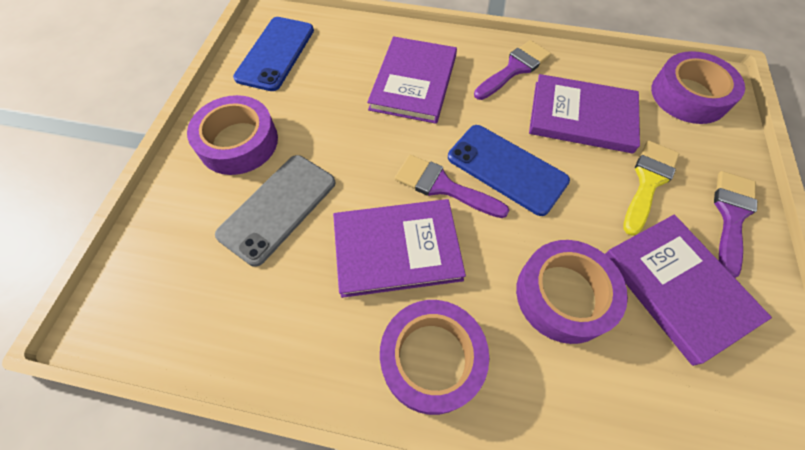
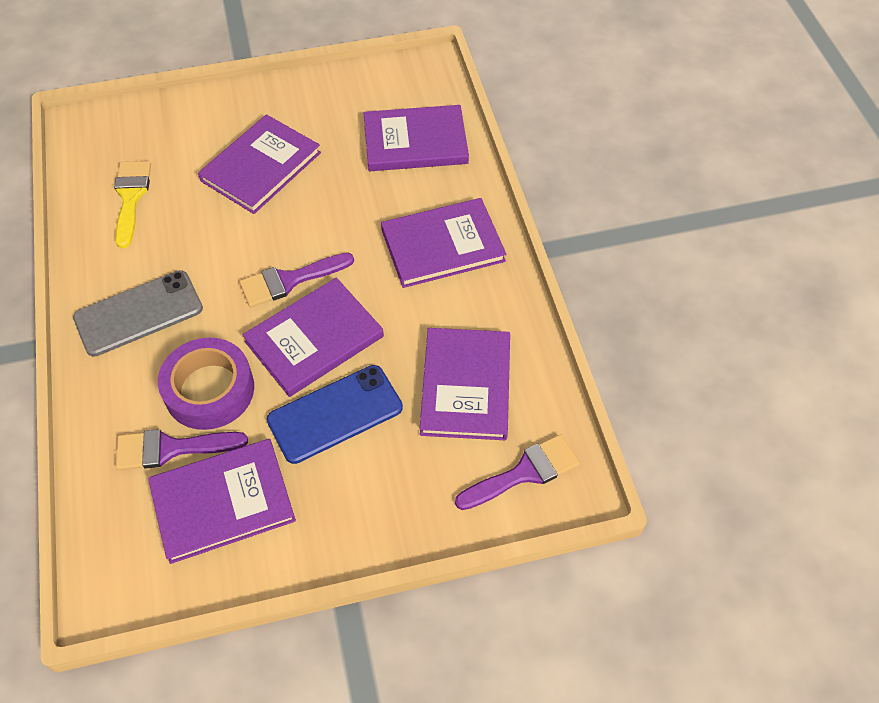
blue phone: [233,17,314,91] [448,125,570,216] = 2 -> [267,365,403,464] = 1
purple book: [333,199,466,298] [367,36,457,124] [529,74,640,153] [605,215,772,366] = 4 -> [148,439,296,564] [198,114,321,214] [242,278,384,397] [363,105,469,171] [381,198,506,288] [420,328,510,440] = 6
purple tape: [187,95,278,175] [380,300,489,415] [516,240,628,344] [651,51,745,124] = 4 -> [158,338,254,430] = 1

